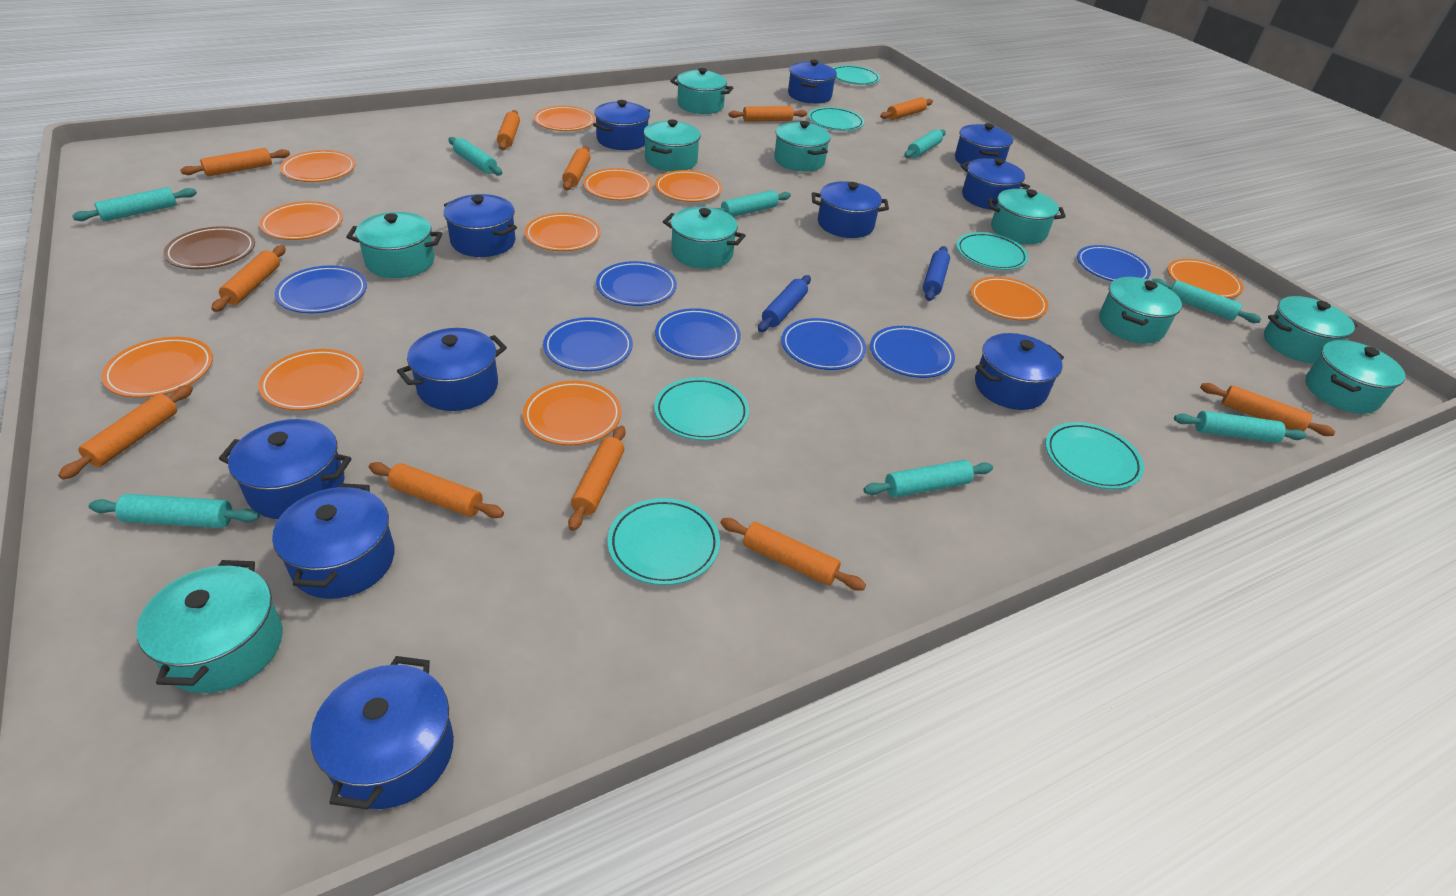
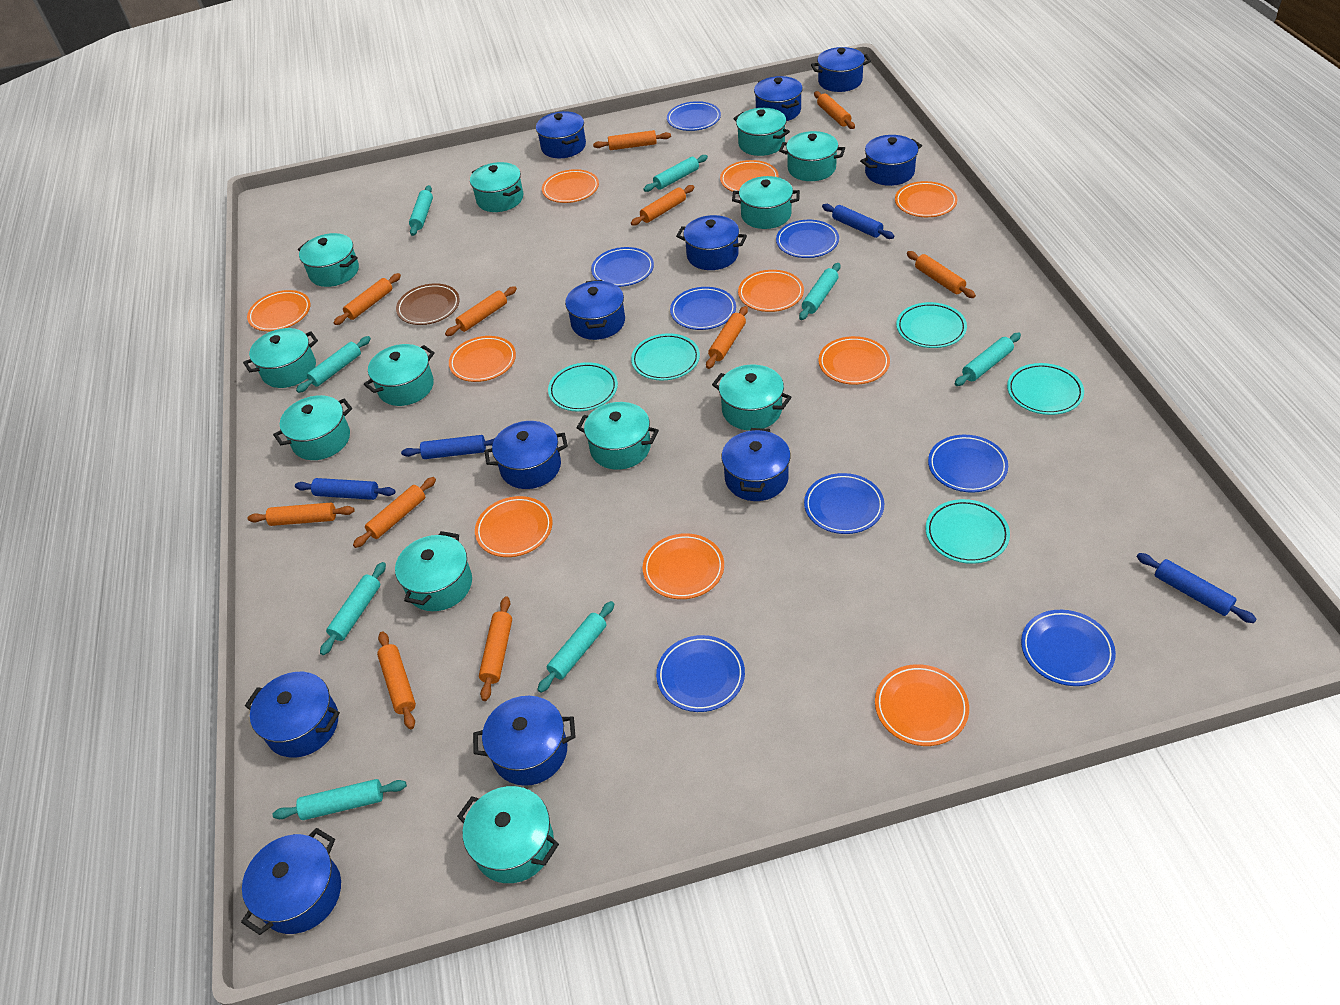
blue plate: [275,266,367,313] [543,317,633,371] [596,261,677,306] [655,308,741,360] [781,318,866,370] [870,326,955,378] [1077,245,1151,282] = 7 -> [591,247,654,287] [656,635,745,712] [667,101,721,131] [670,287,736,330] [776,220,839,258] [804,473,884,534] [928,435,1008,493] [1021,610,1116,686] = 8
blue rolling pin: [758,275,811,332] [923,246,950,301] = 2 -> [295,478,396,500] [401,435,495,459] [822,204,894,239] [1137,553,1257,623] = 4
orange plate: [101,337,213,398] [258,349,363,411] [259,201,343,240] [280,150,355,182] [523,381,622,446] [525,213,601,251] [534,106,595,131] [583,168,652,200] [655,170,722,202] [970,277,1048,321] [1167,259,1243,298] = 11 -> [247,290,310,331] [449,336,516,382] [475,496,552,557] [542,169,599,203] [643,533,724,599] [720,160,779,192] [738,270,804,312] [819,336,890,385] [875,664,969,746] [895,181,958,217] = 10
turquoise plate: [608,498,720,585] [654,377,749,441] [808,107,865,131] [833,65,880,85] [957,232,1029,270] [1045,422,1144,489] = 6 -> [548,362,618,412] [631,333,700,380] [896,302,967,348] [925,499,1010,564] [1007,363,1084,415] = 5
turquoise pot: [136,560,283,693] [346,212,442,278] [644,120,701,171] [663,207,746,269] [670,68,733,114] [774,121,831,172] [988,189,1066,244] [1099,277,1182,344] [1264,296,1358,364] [1306,340,1405,414] = 10 -> [243,328,318,388] [273,395,352,460] [298,233,359,287] [364,344,435,406] [395,531,472,611] [457,786,559,883] [470,162,523,212] [577,402,659,470] [712,364,792,431] [732,176,800,229] [733,108,790,156] [779,131,845,181] = 12

